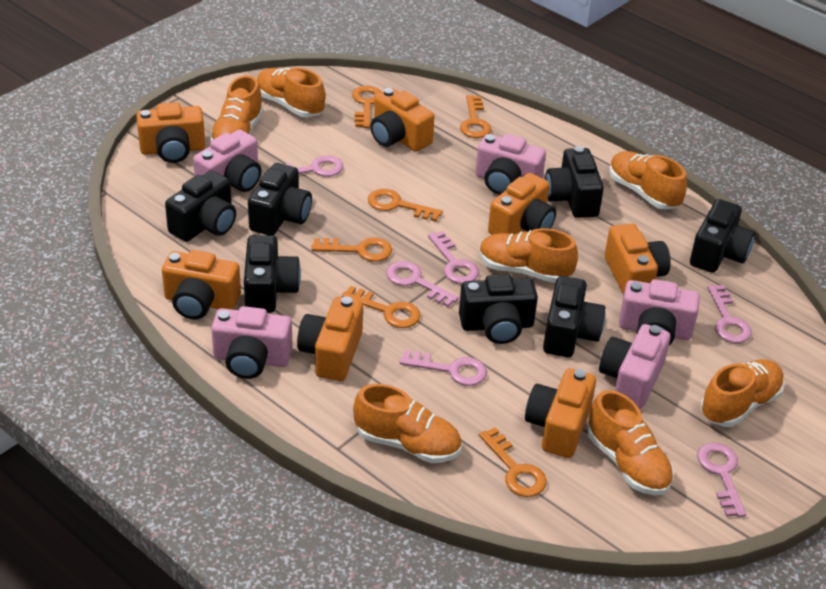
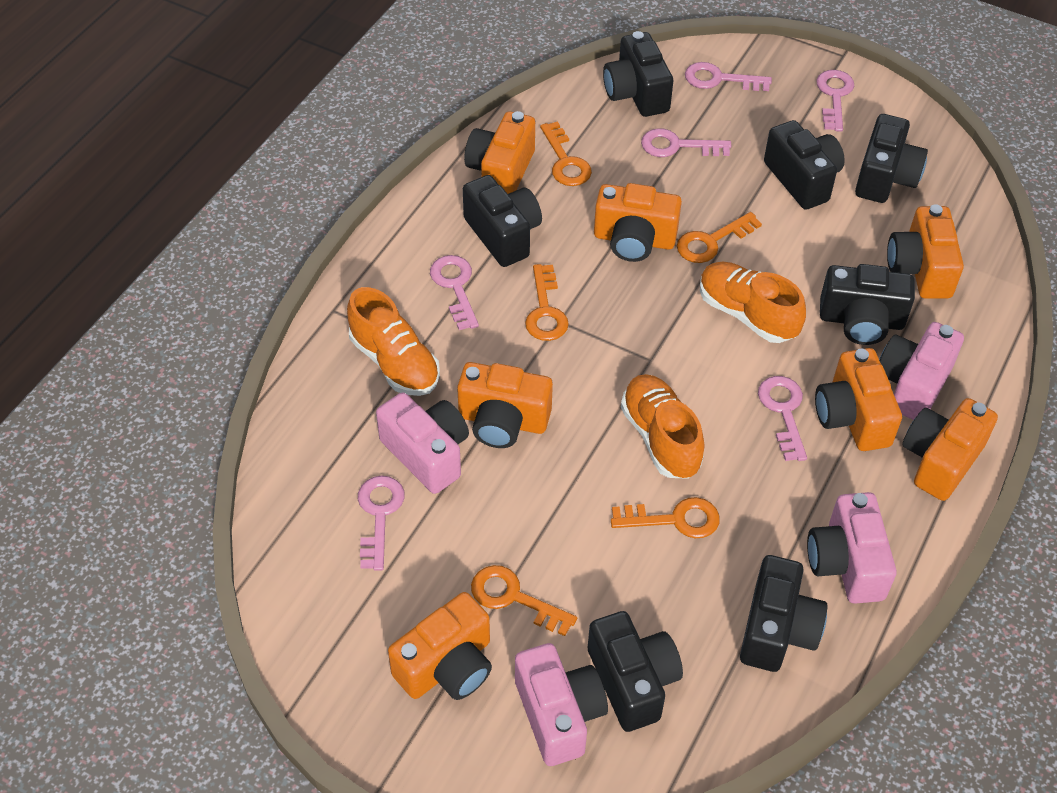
orange key: [311,237,392,262] [341,286,421,328] [352,86,382,128] [368,189,443,221] [460,95,491,138] [479,427,547,497] = 6 -> [471,565,577,636] [525,264,569,341] [540,121,592,186] [611,497,720,538] [677,212,762,263] = 5
orange shoe: [210,75,264,141] [257,68,325,117] [353,384,461,463] [479,228,578,283] [588,390,674,495] [609,151,687,210] [700,359,785,427] = 7 -> [347,287,440,396] [621,374,704,479] [700,262,806,343] = 3
pink camera: [193,130,261,192] [211,306,293,379] [475,134,546,195] [599,324,671,409] [619,279,700,345] = 5 -> [376,393,469,494] [515,643,608,766] [807,492,897,604] [879,322,964,420] = 4

